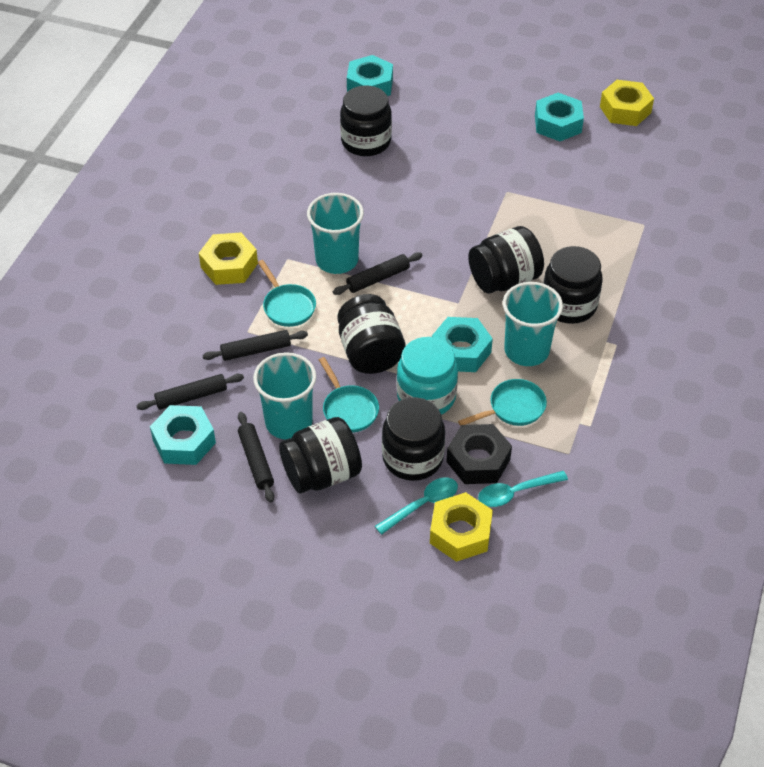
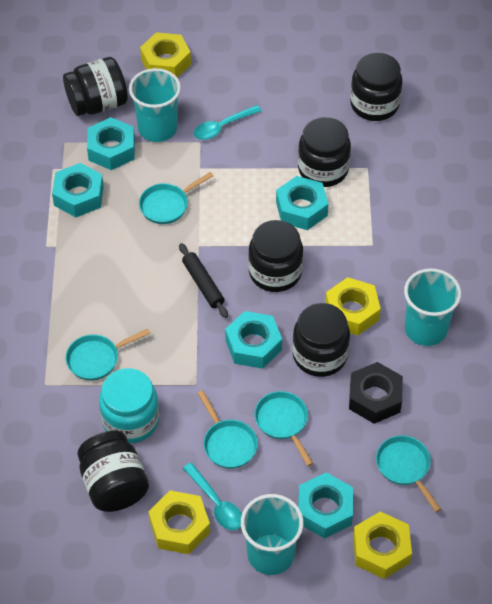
black rolling pin: [137,374,244,410] [202,330,308,361] [238,412,274,502] [333,252,423,295] = 4 -> [179,243,228,318] = 1
turquoise nut: [150,405,216,465] [347,55,393,96] [432,317,493,372] [535,93,584,141] = 4 -> [52,163,104,217] [87,117,135,170] [225,311,282,369] [276,176,328,230] [298,472,353,539] = 5
turquoise pan: [258,260,316,327] [319,357,379,433] [458,379,547,426] = 3 -> [66,329,150,381] [139,172,213,224] [197,390,258,469] [254,391,313,466] [376,435,441,512] = 5
yellow nut: [199,233,258,285] [430,492,493,562] [600,80,654,126] = 3 -> [140,32,191,78] [148,490,210,554] [325,277,381,335] [353,511,412,579] = 4

